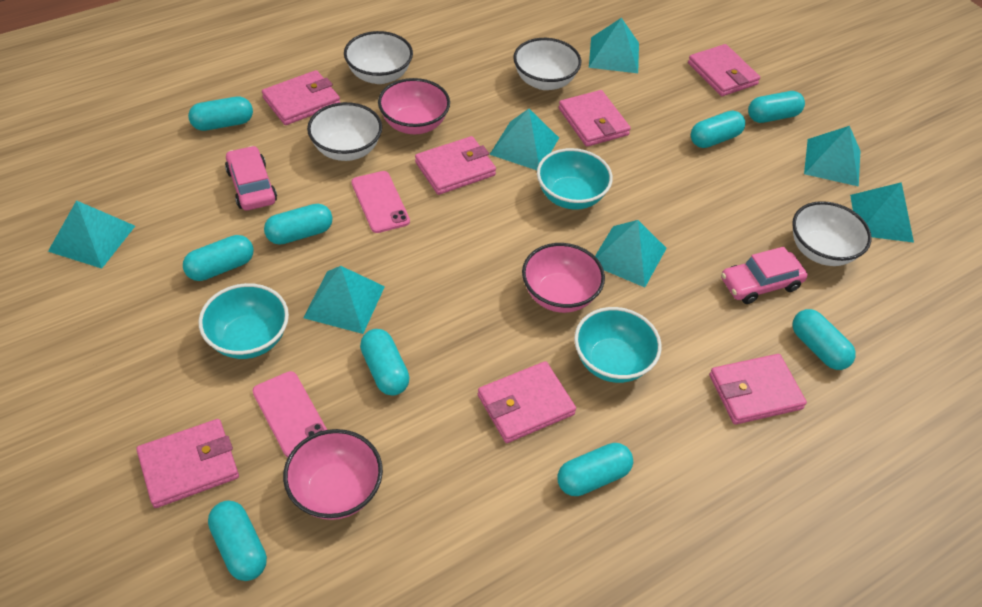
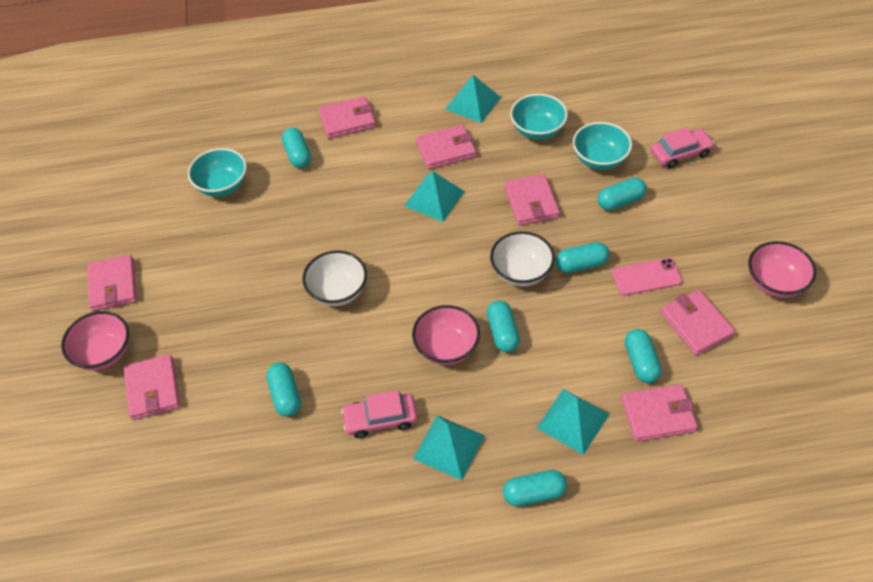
pink phone: [253,371,327,457] [351,171,410,233] = 2 -> [612,258,683,296] = 1
turquoise capsule: [183,235,254,281] [188,96,253,131] [208,501,267,581] [264,204,333,245] [360,329,410,396] [557,443,633,496] [691,111,745,148] [748,91,805,123] [792,309,856,370] = 9 -> [266,362,301,417] [282,128,311,168] [487,300,520,352] [503,470,567,506] [555,242,609,273] [598,177,647,211] [625,329,662,383] = 7
turquoise pyramid: [48,200,135,269] [303,266,385,334] [489,109,559,170] [589,18,639,73] [595,220,667,287] [804,126,860,187] [850,182,914,243] = 7 -> [404,171,465,222] [413,415,485,480] [446,75,501,123] [537,389,609,455] = 4
white bowl: [307,102,382,161] [344,31,413,84] [513,38,581,90] [792,201,872,266] = 4 -> [303,250,367,306] [490,231,555,287] = 2

